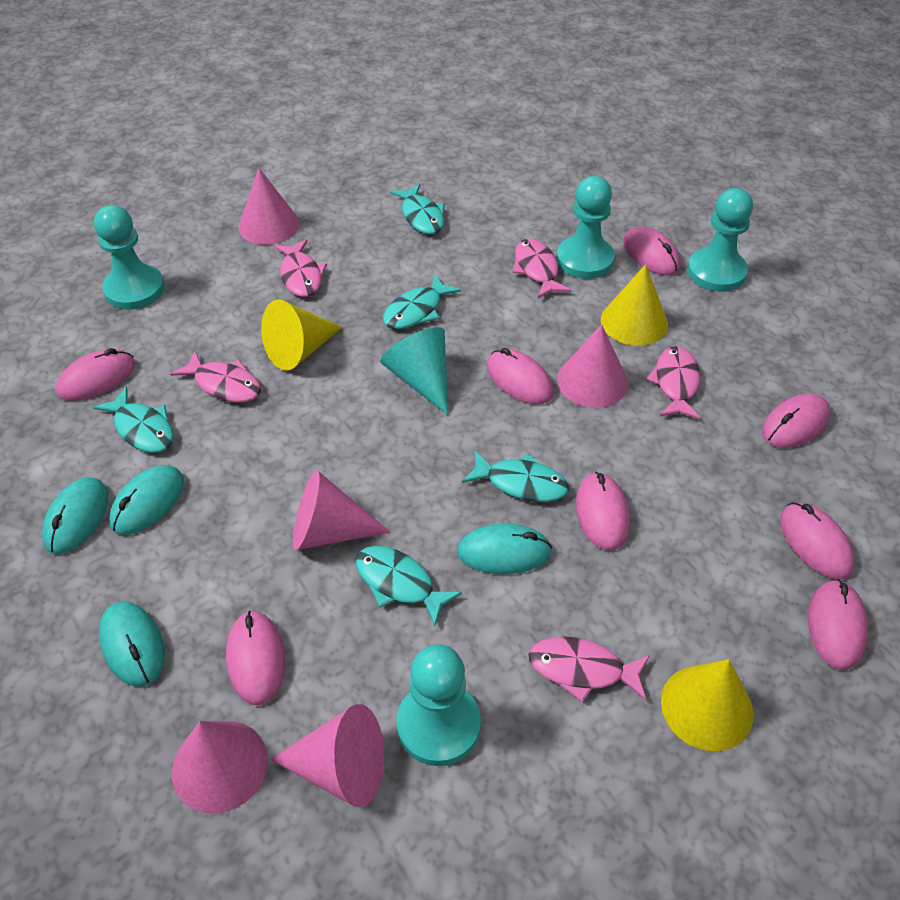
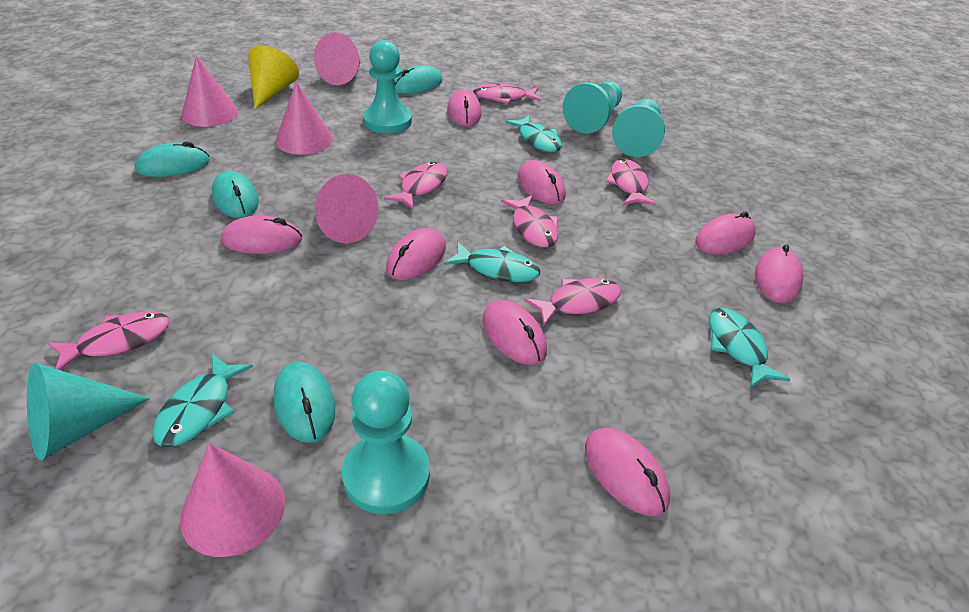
pink fish: [170,350,261,402] [274,240,327,297] [512,239,571,298] [528,637,650,703] [646,346,700,419] = 5 -> [48,311,170,370] [384,162,447,210] [473,83,541,104] [501,195,559,248] [524,278,621,326] [605,159,656,205] = 6
turquoise fish: [93,387,174,453] [355,546,462,626] [383,275,461,329] [390,184,445,234] [462,451,569,502] = 5 -> [152,354,253,447] [444,242,540,282] [505,116,562,152] [709,308,791,388] = 4
yellow cone: [261,299,343,371] [601,264,668,346] [661,659,754,751] = 3 -> [248,45,299,109] = 1

